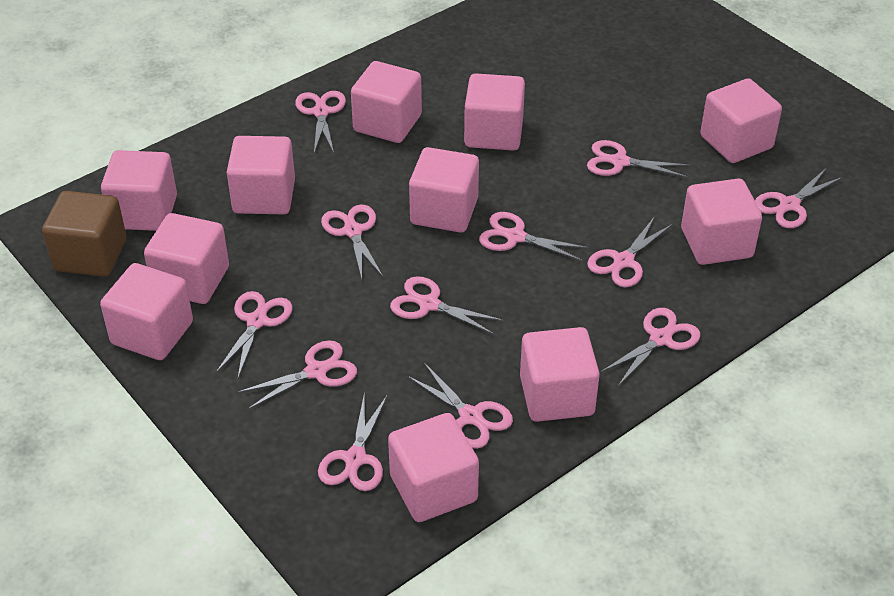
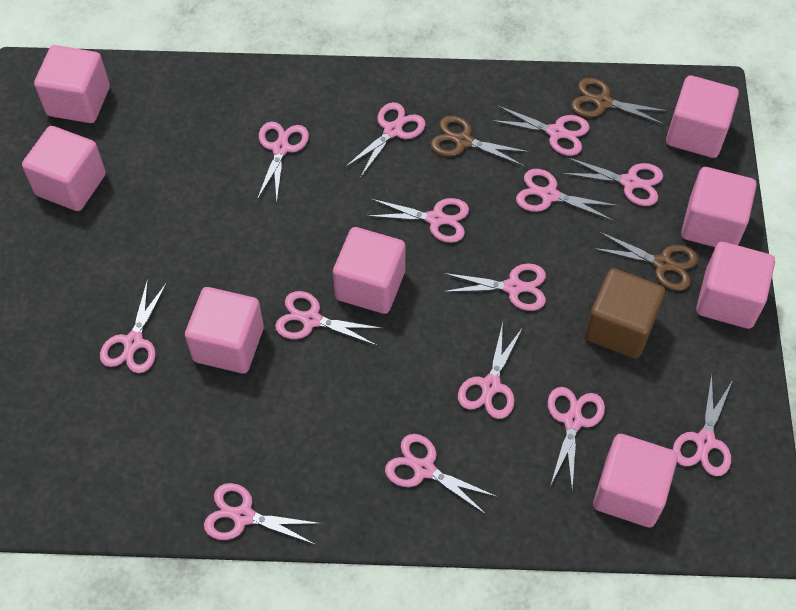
brown scissors: none = 0 -> [431,116,530,166] [571,78,668,125] [593,232,698,291] = 3
pink cube: [100,263,193,360] [101,150,177,231] [144,213,229,304] [227,136,295,214] [351,61,422,143] [388,413,479,522] [409,147,479,233] [464,73,525,151] [520,327,600,422] [681,179,762,265] [700,79,782,163] = 11 -> [22,126,106,211] [34,45,110,123] [185,287,264,373] [333,227,405,314] [593,434,678,527] [666,75,739,158] [681,167,757,247] [696,242,775,329] = 8
pink scissors: [216,291,292,378] [238,340,357,409] [295,91,346,153] [318,393,387,491] [321,204,383,279] [390,276,504,335] [407,363,513,449] [479,212,589,261] [587,140,690,177] [587,216,673,287] [601,308,700,386] [755,168,843,228] = 12 -> [100,279,167,373] [204,483,322,545] [257,122,309,202] [275,291,383,346] [345,102,426,178] [368,198,469,243] [385,434,498,515] [442,264,546,311] [458,323,523,419] [491,105,590,156] [516,169,618,221] [548,387,605,490] [562,157,663,206] [673,373,733,476] = 14

